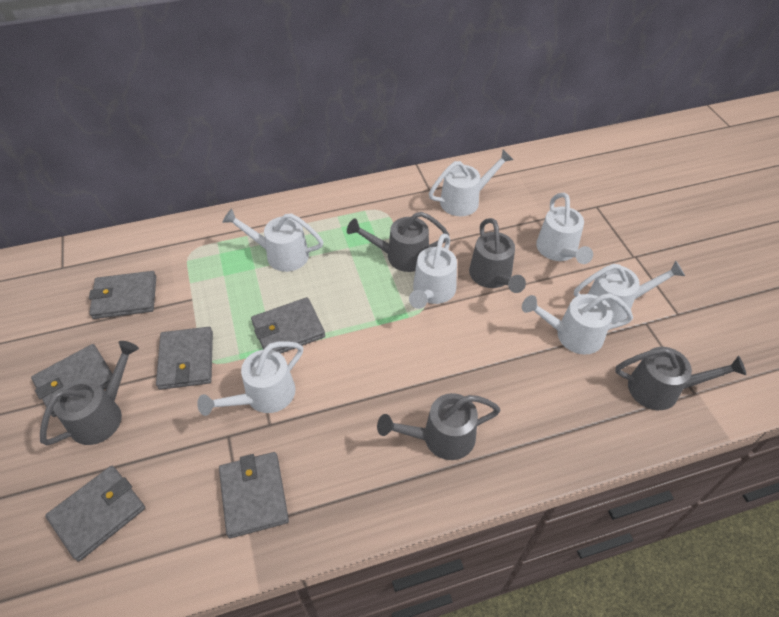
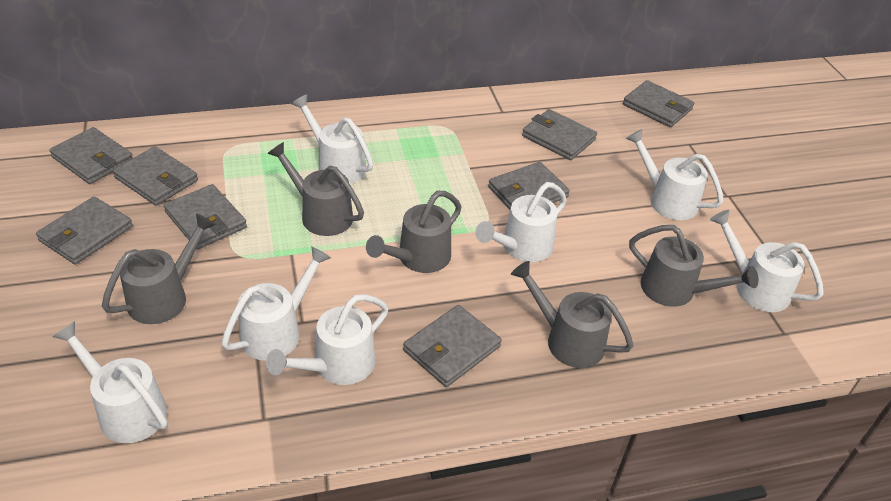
grey wallet: [31,344,112,417] [45,466,145,562] [89,271,156,319] [156,327,213,390] [219,452,289,538] [251,297,325,354] = 6 -> [36,197,133,265] [49,127,133,184] [113,147,198,206] [164,184,247,249] [403,305,502,387] [488,162,570,209] [522,109,597,160] [623,80,694,127] = 8

